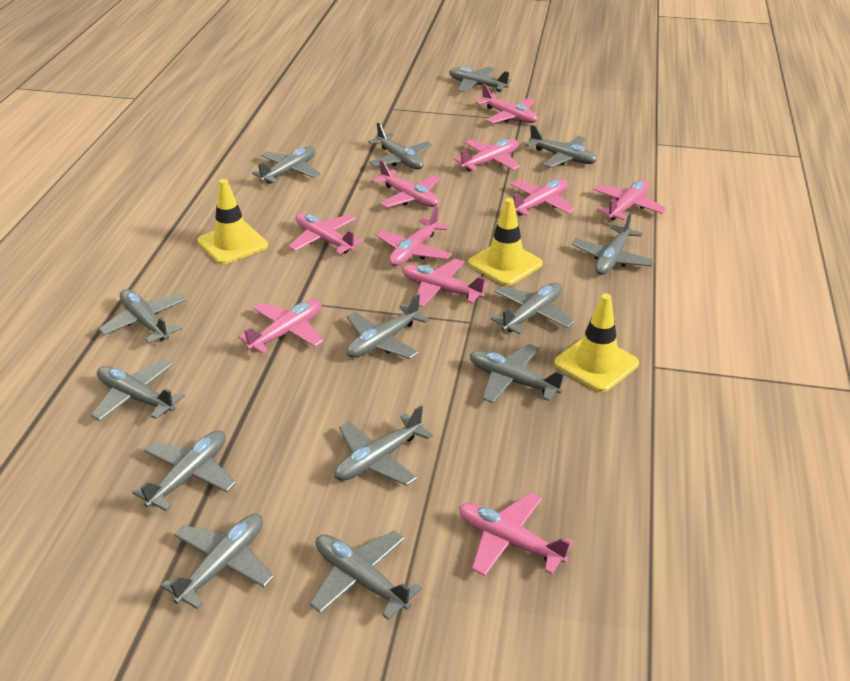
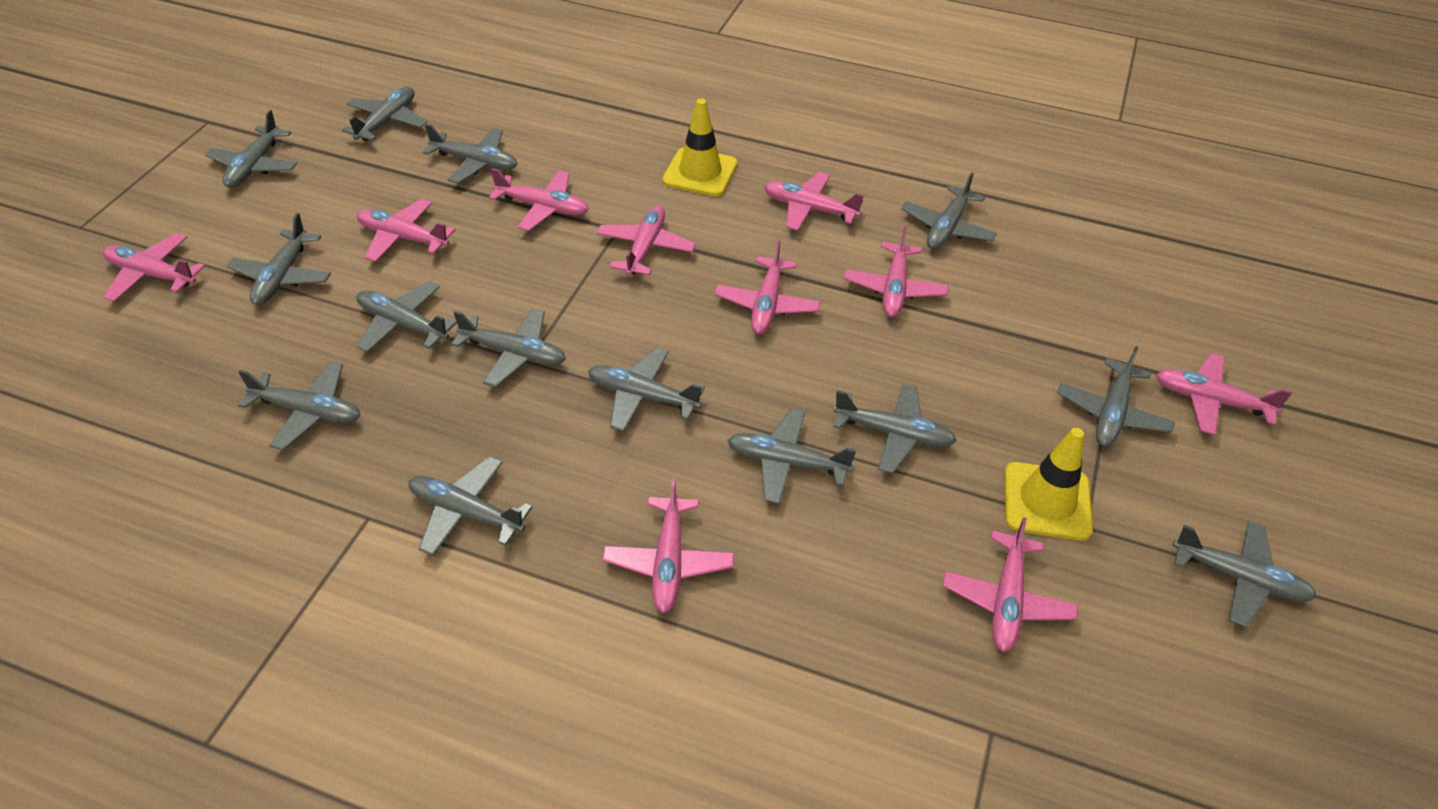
yellow traffic cone: [197,179,268,264] [468,198,543,286] [554,293,639,392] = 3 -> [662,99,738,197] [1005,428,1093,541] = 2

